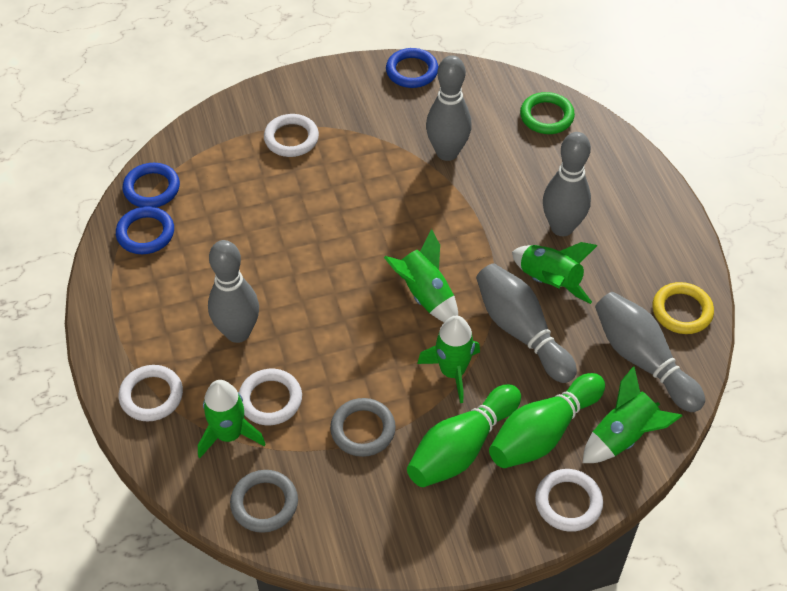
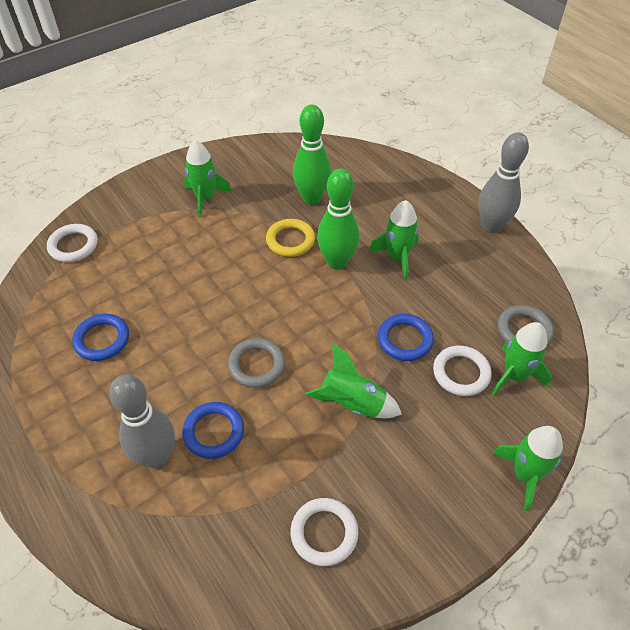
green ring: [520,92,575,134] = 1 -> none = 0
grey bowling pin: [208,240,259,343] [426,55,472,161] [476,263,577,383] [543,132,591,236] [595,292,705,412] = 5 -> [110,374,175,469] [478,132,529,233] = 2
white ring: [119,365,183,422] [239,369,302,425] [264,114,319,157] [535,469,603,532] = 4 -> [47,224,98,262] [290,498,359,566] [433,346,492,396] = 3

